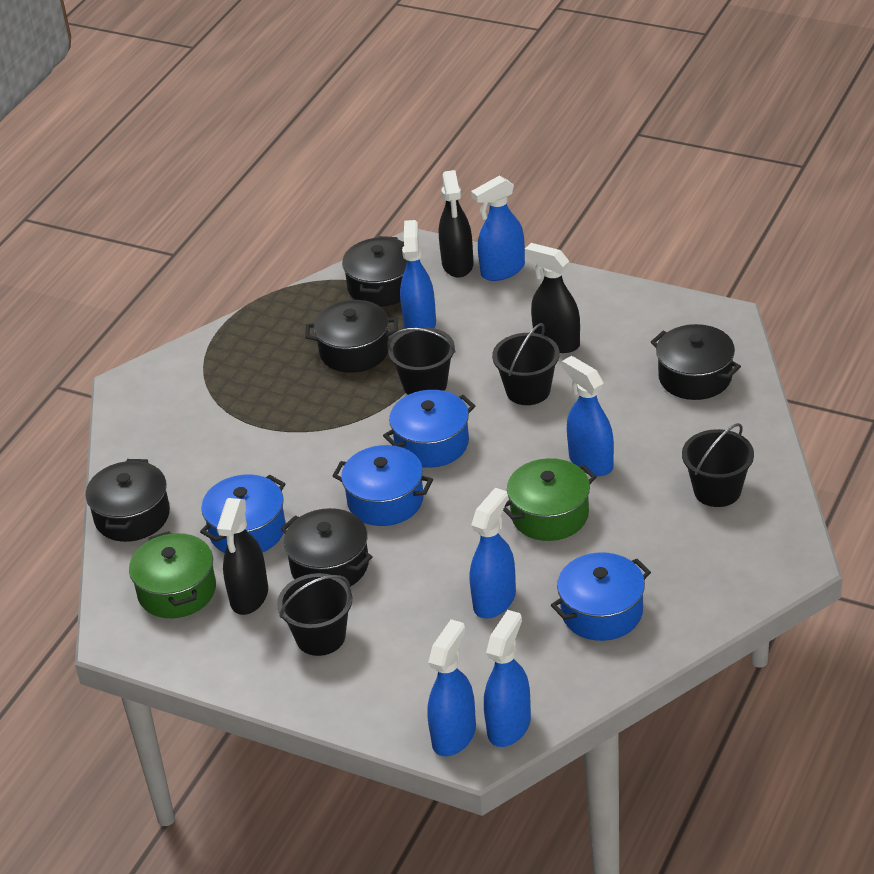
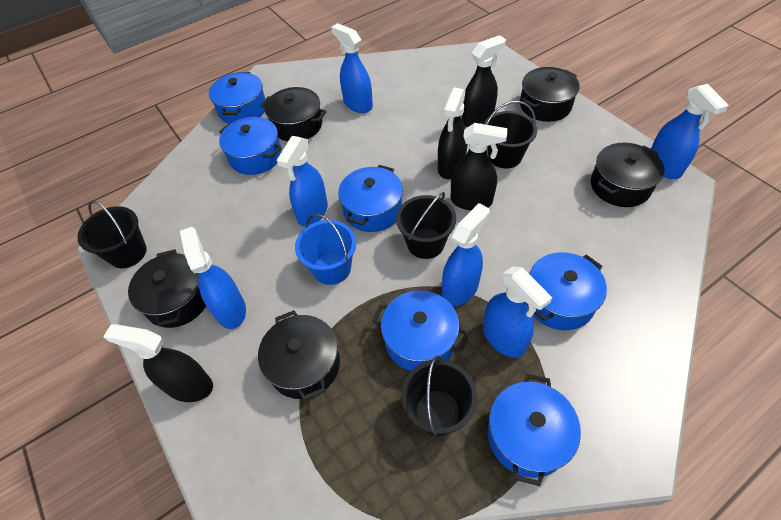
black spray bottle: [217,498,268,615] [439,170,474,278] [525,243,580,353] = 3 -> [103,324,213,402] [438,88,467,179] [451,123,508,211] [462,35,506,127] = 4
blue bucket: none = 0 -> [295,214,356,285] = 1
blue pot: [200,474,286,553] [332,445,433,526] [383,390,475,468] [551,552,651,641] = 4 -> [209,72,265,124] [219,117,282,175] [338,165,403,232] [372,291,469,371] [488,374,581,486] [526,252,607,330] = 6
green pot: [129,531,216,618] [503,458,597,541] = 2 -> none = 0

